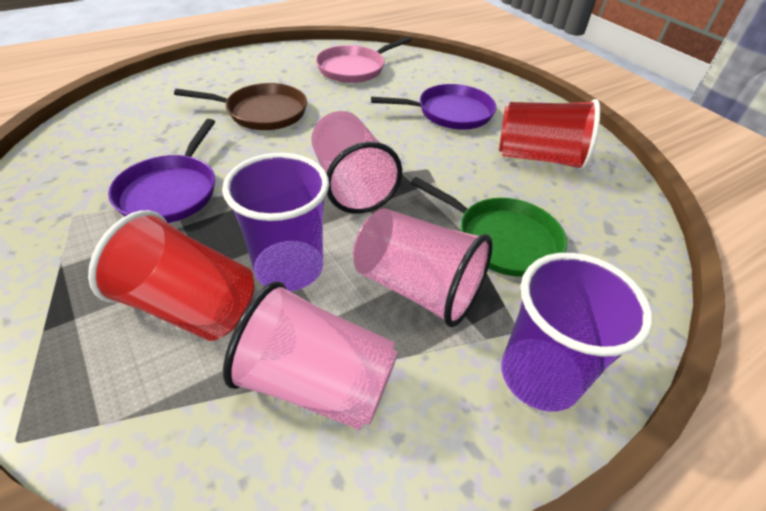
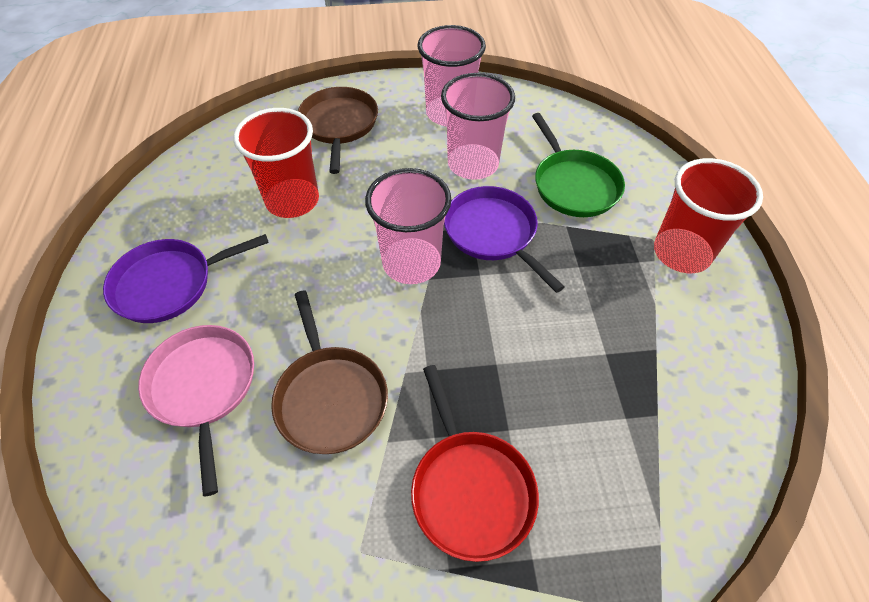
brown pan: [174,83,307,130] = 1 -> [271,291,388,454] [298,87,378,174] = 2
purple cup: [222,153,329,291] [501,253,653,412] = 2 -> none = 0
red pan: none = 0 -> [411,365,539,562] = 1

